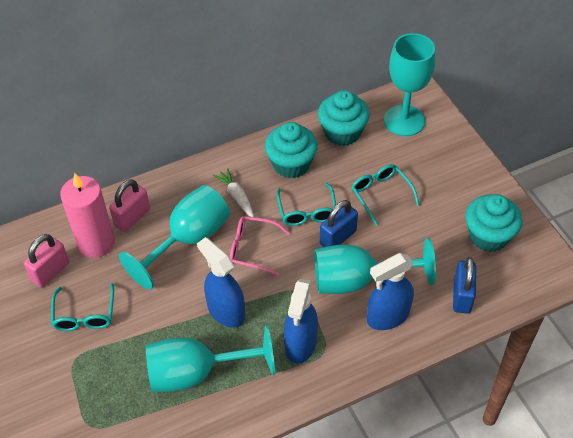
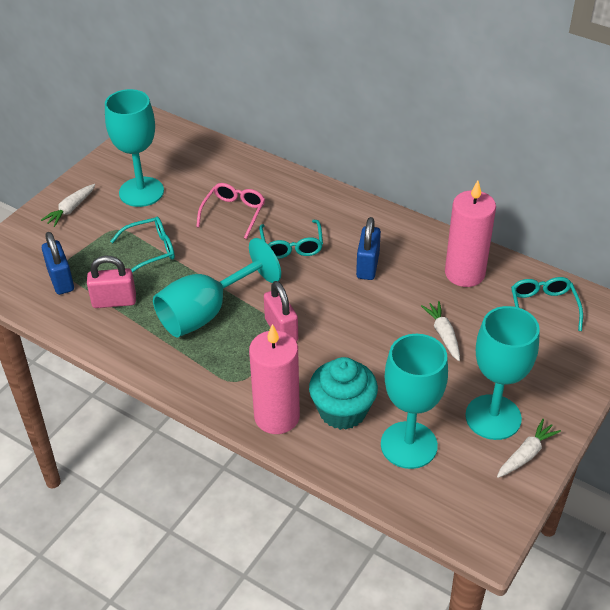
blue spray bottle: [197,237,245,328] [284,279,318,364] [367,253,414,330] = 3 -> none = 0
pink candle: [60,173,115,258] = 1 -> [249,324,300,434] [445,180,496,287] = 2
turquoise cupcake: [265,122,318,178] [318,90,369,146] [465,194,522,252] = 3 -> [309,357,378,430] = 1
white carrot: [213,168,254,217] = 1 -> [41,184,96,227] [421,301,460,361] [497,419,561,478] = 3

